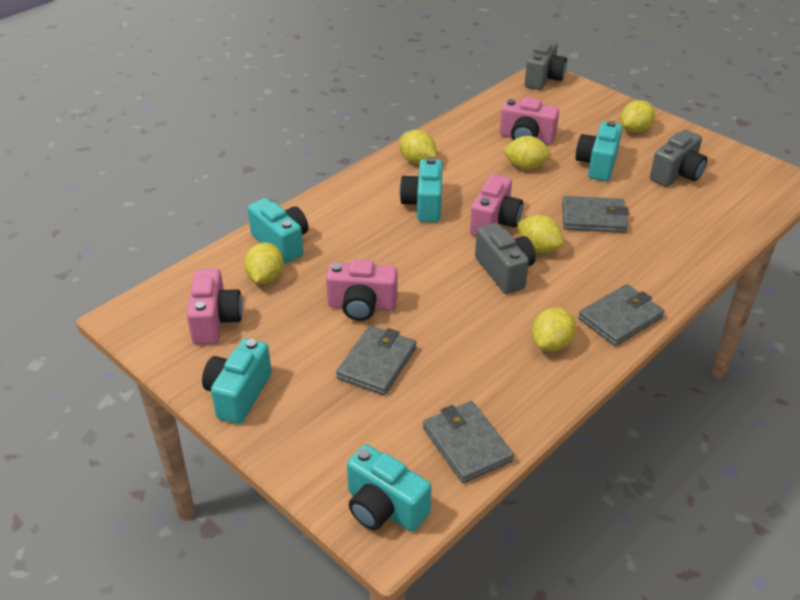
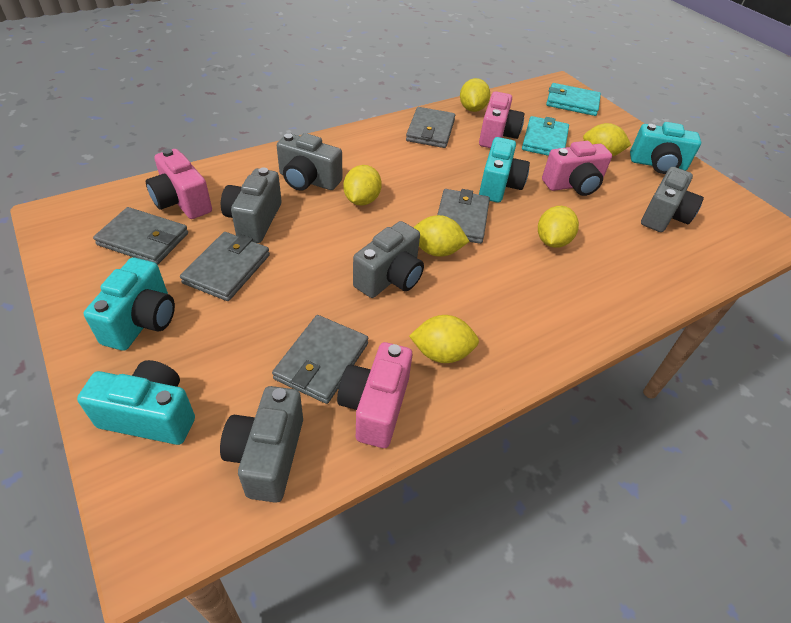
grey camera: [475,223,536,294] [524,39,567,90] [650,130,707,187] = 3 -> [220,386,303,503] [221,167,282,243] [277,133,342,191] [353,221,424,298] [641,167,704,232] = 5
grey wallet: [336,325,417,395] [423,401,514,483] [562,196,629,233] [578,284,665,346] = 4 -> [93,207,188,265] [180,232,270,301] [272,315,368,404] [406,107,455,148] [437,189,490,244] = 5
turquoise camera: [202,338,272,424] [248,198,308,264] [347,444,431,532] [400,157,443,222] [576,121,622,181] = 5 -> [77,360,195,445] [83,258,175,351] [479,137,530,203] [630,122,701,174] = 4
turquoise wallet: none = 0 -> [522,116,569,156] [546,83,601,116] = 2

